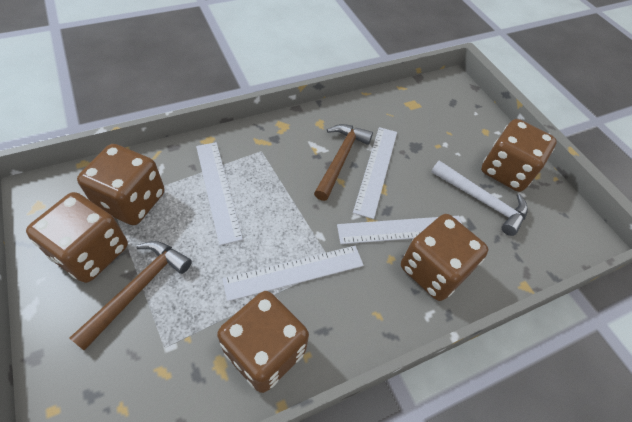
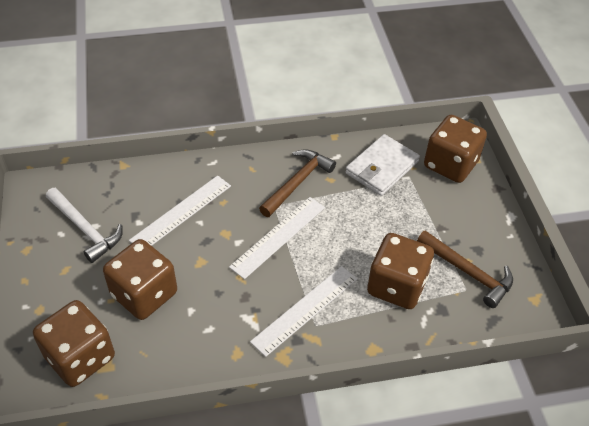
brown dice: [26,192,128,283] [77,144,165,225] [217,291,309,393] [401,214,488,301] [481,119,557,192] = 5 -> [33,300,115,387] [103,239,177,320] [367,233,434,309] [424,115,487,183] = 4
white ruler: [196,142,243,245] [223,246,364,301] [337,216,462,244] [353,127,397,219] = 4 -> [129,175,231,246] [229,197,325,279] [250,266,357,357] = 3
white wallet: none = 0 -> [345,134,420,196] = 1

